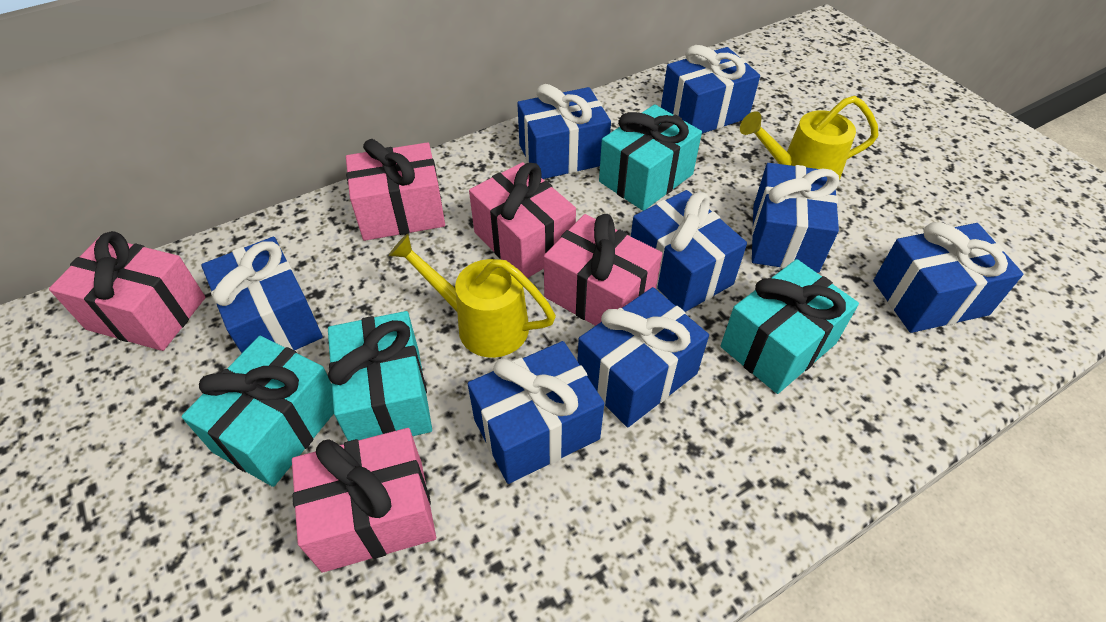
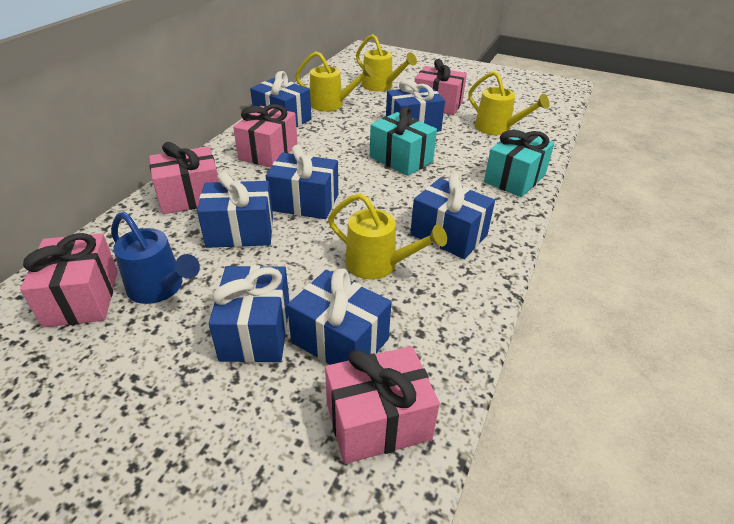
blue gift: [201,237,323,353] [468,341,604,484] [517,84,611,179] [577,287,709,427] [631,190,747,312] [661,45,760,134] [752,163,840,273] [873,222,1023,333] = 8 -> [197,172,273,248] [209,265,290,363] [250,71,311,128] [266,145,338,219] [287,268,392,365] [386,79,445,132] [410,174,495,259] = 7
blue watering can: none = 0 -> [111,212,200,304] = 1
turquoise gift: [181,336,334,487] [328,311,432,441] [599,104,702,211] [721,259,859,394] = 4 -> [370,107,437,176] [484,129,555,197] = 2
yellow watering can: [388,234,556,358] [740,96,879,180] = 2 -> [295,51,374,111] [328,193,447,280] [356,34,417,91] [468,71,550,135] = 4

